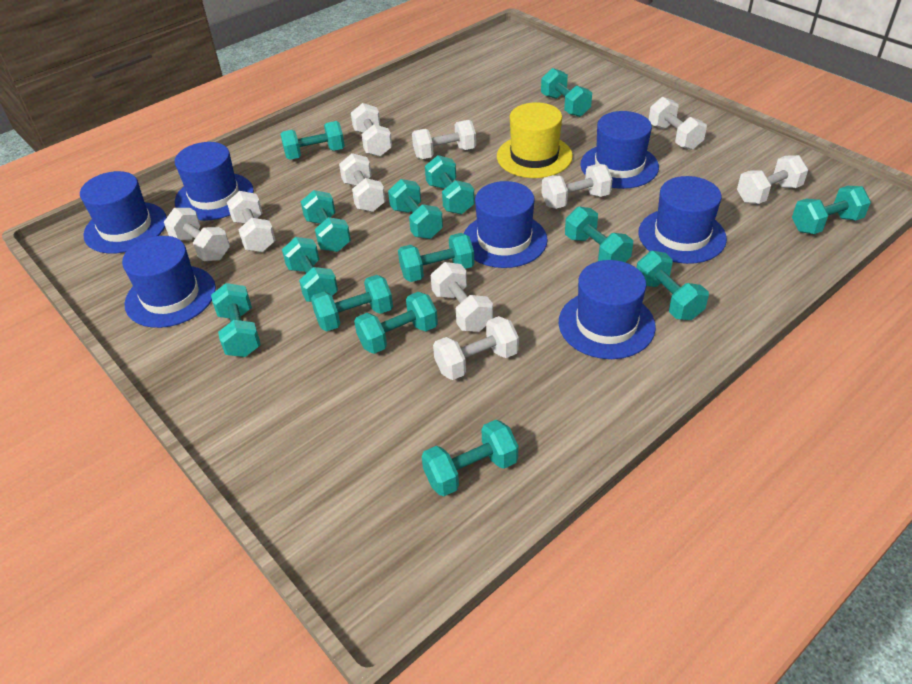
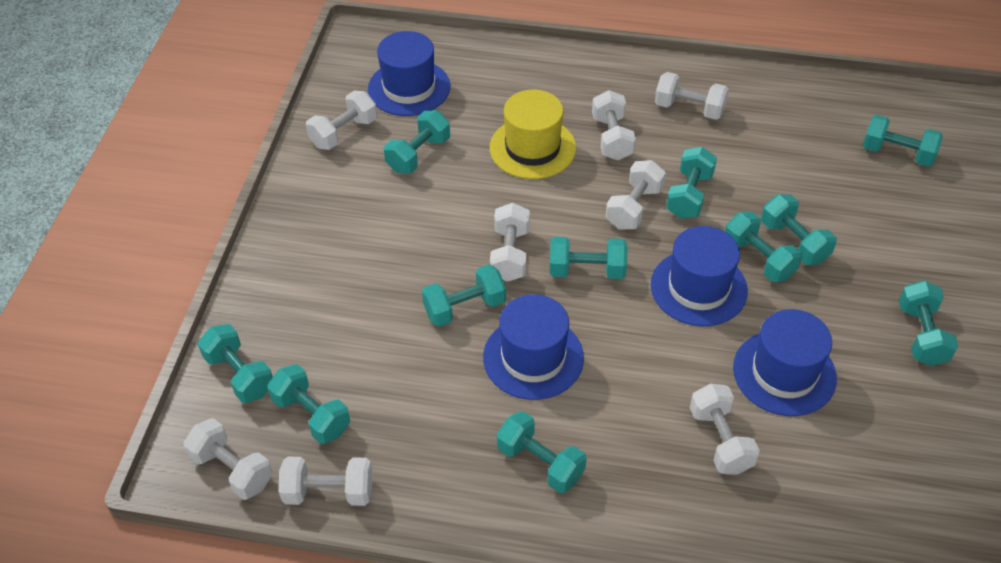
blue hat: [80,171,167,254] [122,236,216,328] [175,142,254,221] [463,181,548,268] [559,260,656,359] [580,111,659,189] [638,176,727,264] = 7 -> [368,31,450,116] [483,294,584,400] [651,226,748,326] [733,309,837,416] = 4
turquoise dumbbell: [211,283,261,357] [280,121,345,160] [282,237,338,302] [301,190,351,252] [311,275,393,331] [354,292,438,354] [388,179,443,239] [398,233,474,282] [422,420,518,496] [425,155,475,214] [541,68,592,117] [565,206,633,262] [636,251,709,320] [792,186,871,234] = 14 -> [198,324,273,403] [267,364,350,444] [384,111,450,174] [422,265,506,327] [497,411,586,493] [550,237,627,279] [666,147,717,219] [725,212,802,282] [761,194,837,265] [863,115,943,167] [899,280,958,366] = 11
white dumbbell: [164,208,230,261] [227,191,276,252] [339,153,386,212] [351,103,392,157] [412,120,476,159] [431,262,493,332] [433,316,519,380] [542,164,613,209] [649,97,707,150] [737,155,808,204] = 10 -> [183,418,273,500] [278,457,372,506] [306,91,377,150] [490,203,530,282] [592,90,636,160] [606,160,666,229] [655,72,729,120] [690,384,760,475] = 8

